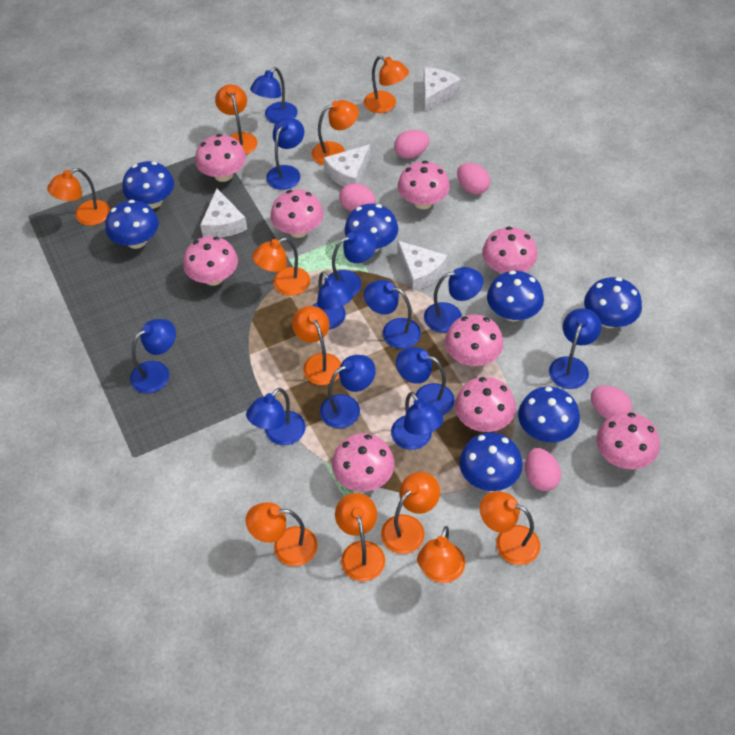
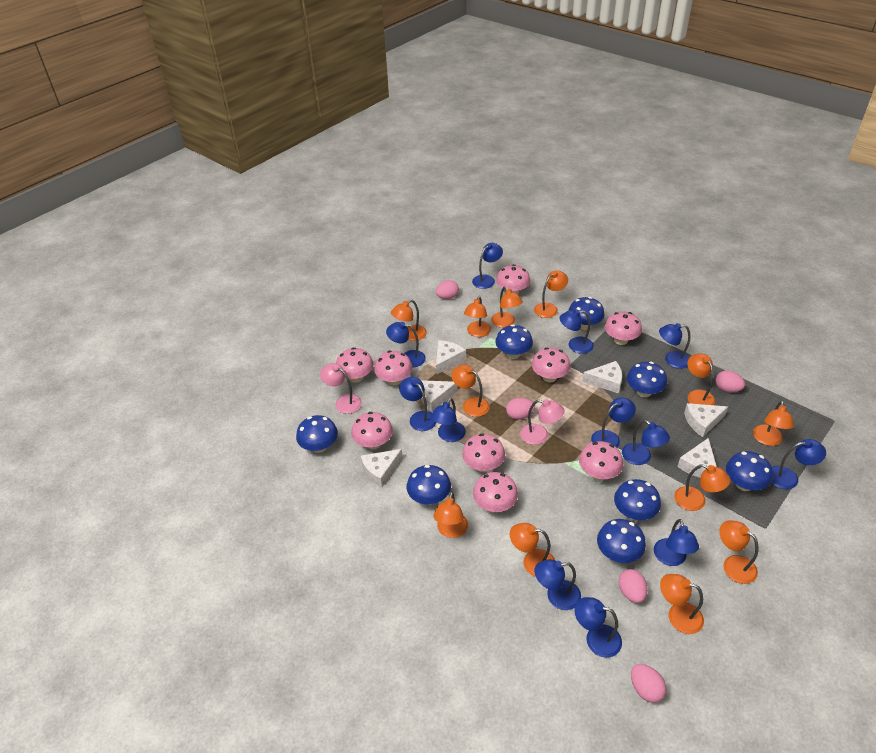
blue mushroom: [105,200,159,249] [122,161,174,209] [345,204,398,252] [459,433,523,491] [487,271,544,321] [518,387,580,442] [584,277,642,328] = 7 -> [296,415,338,453] [407,465,451,505] [495,324,533,359] [568,297,604,330] [597,519,646,563] [614,479,661,520] [627,362,667,397] [726,451,773,491] = 8
orange lamp: [47,168,110,226] [215,84,258,155] [246,502,318,566] [252,237,310,296] [292,306,341,385] [312,100,359,165] [335,493,385,581] [364,56,409,113] [381,472,440,554] [417,526,465,583] [480,491,540,565] = 11 -> [391,300,427,341] [433,492,468,538] [451,365,490,417] [464,296,491,337] [491,287,523,328] [510,523,555,577] [534,270,568,318] [660,574,704,634] [674,465,731,511] [687,354,715,405] [719,520,758,584] [753,401,794,446] = 12
pink lamp: none = 0 -> [320,363,362,414] [520,399,565,445] = 2
white cheese: [200,188,247,238] [324,144,370,187] [398,241,447,291] [424,68,461,111] = 4 -> [361,449,403,487] [421,380,458,412] [436,340,466,375] [582,361,622,394] [677,438,717,478] [684,403,728,437] = 6

